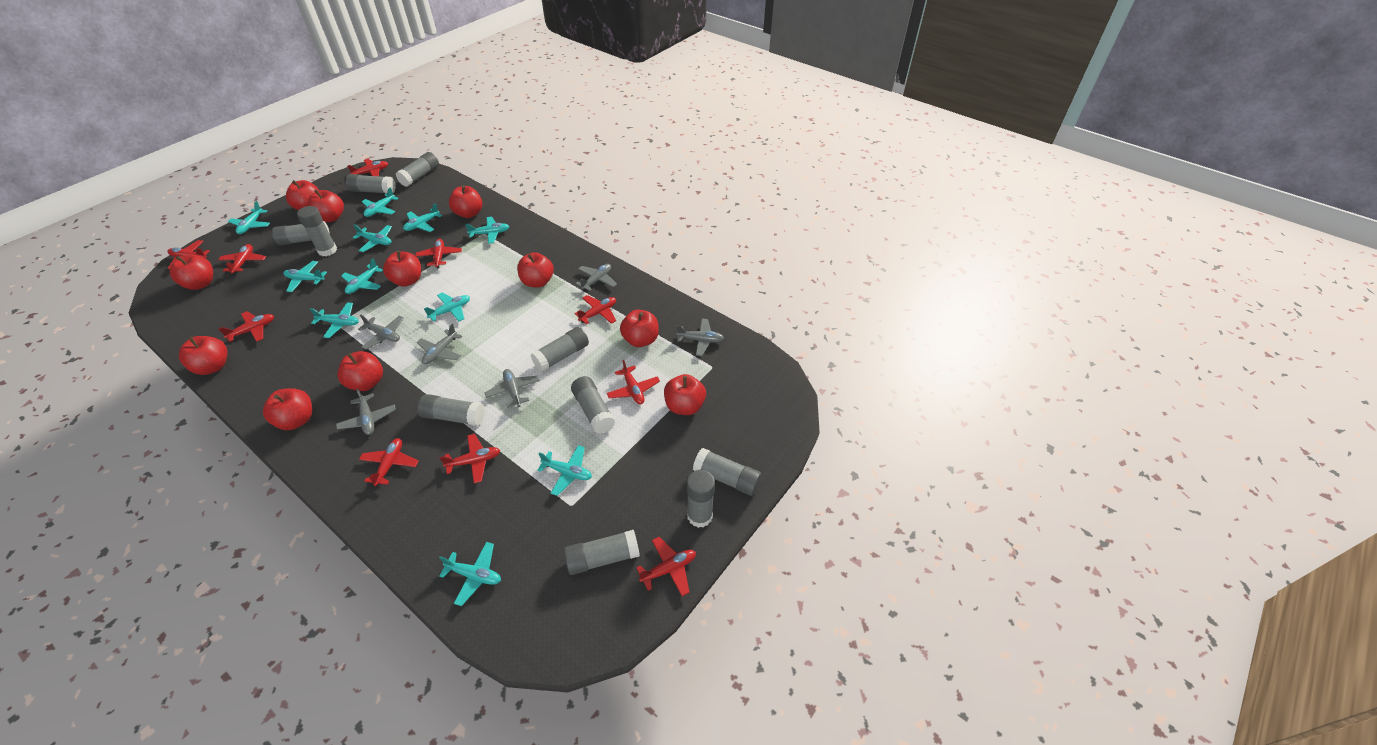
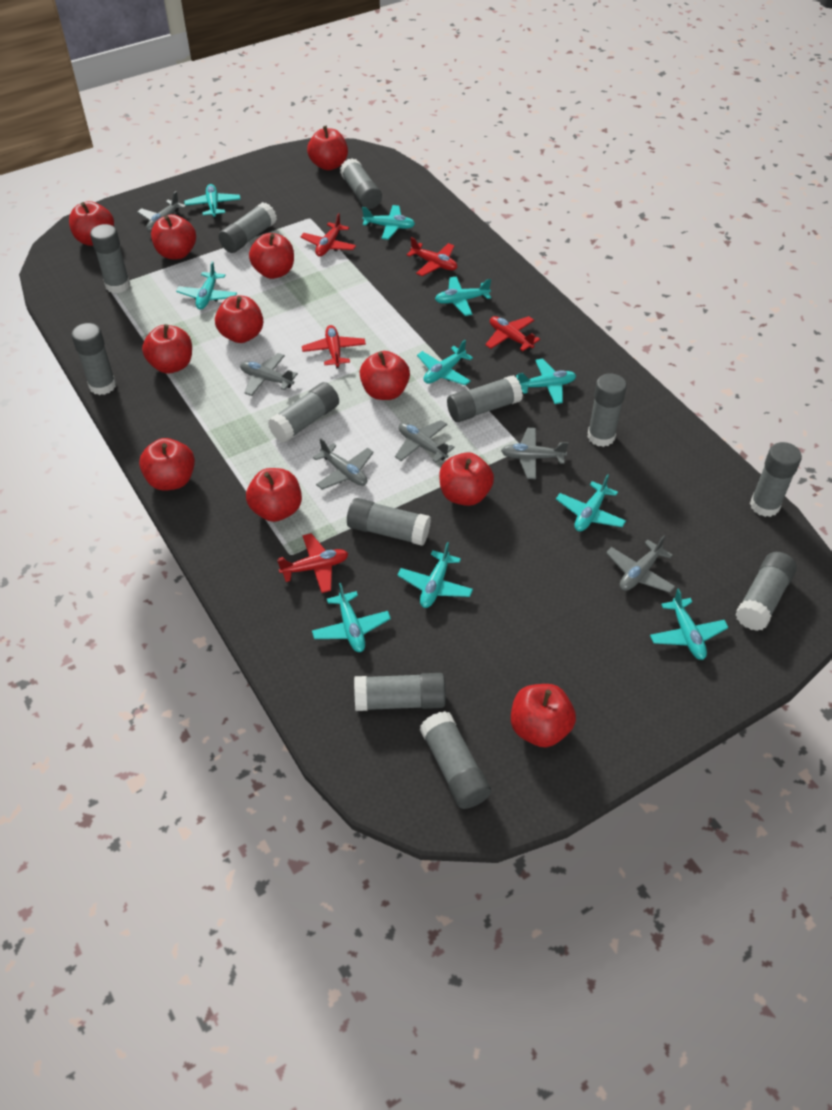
grey glue stick: [272,221,330,246] [297,206,337,256] [345,174,396,193] [396,152,439,187] [417,394,485,426] [531,327,589,372] [564,530,640,575] [571,376,615,434] [687,470,715,528] [693,448,762,496] = 10 -> [72,323,116,395] [90,224,130,293] [219,202,277,253] [268,382,339,443] [340,158,382,209] [347,498,431,546] [354,673,446,711] [420,711,491,809] [447,375,523,422] [587,373,627,447] [735,552,797,631] [750,442,802,517] = 12
red plane: [167,240,210,269] [218,244,266,275] [218,311,274,342] [347,159,388,176] [359,438,418,486] [415,239,462,269] [439,434,500,483] [574,295,616,324] [607,360,660,404] [636,537,696,596] = 10 -> [277,533,348,593] [301,213,356,257] [302,325,366,369] [406,237,457,276] [485,316,540,351] = 5
turquoise plane: [228,201,270,234] [284,261,327,292] [310,302,359,338] [341,258,383,294] [353,224,392,252] [362,187,399,217] [403,204,442,232] [424,292,470,322] [439,542,501,606] [465,216,509,244] [537,445,592,496] = 11 -> [176,261,237,310] [184,184,241,219] [312,583,391,652] [362,205,415,240] [397,542,473,608] [417,340,473,385] [435,276,491,316] [516,359,576,404] [556,474,626,532] [650,589,729,660] = 10

